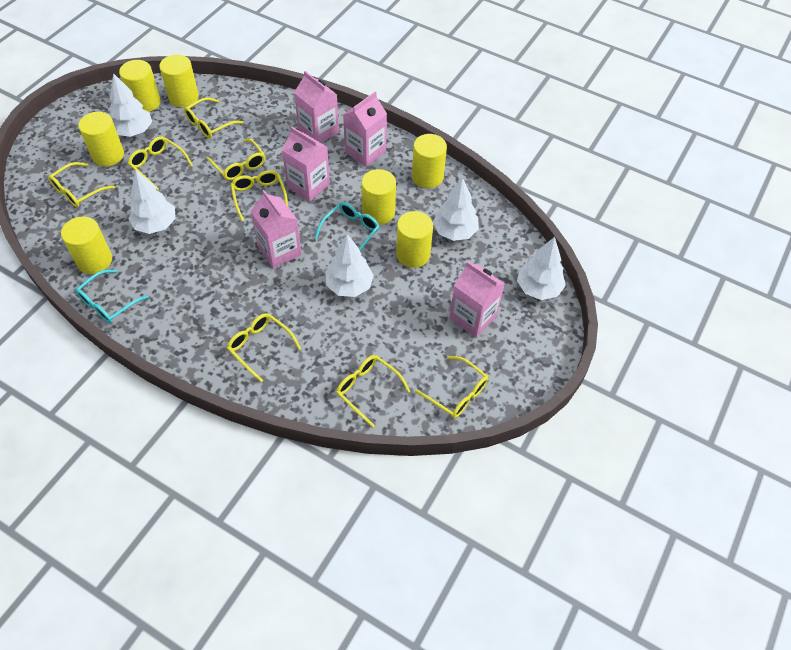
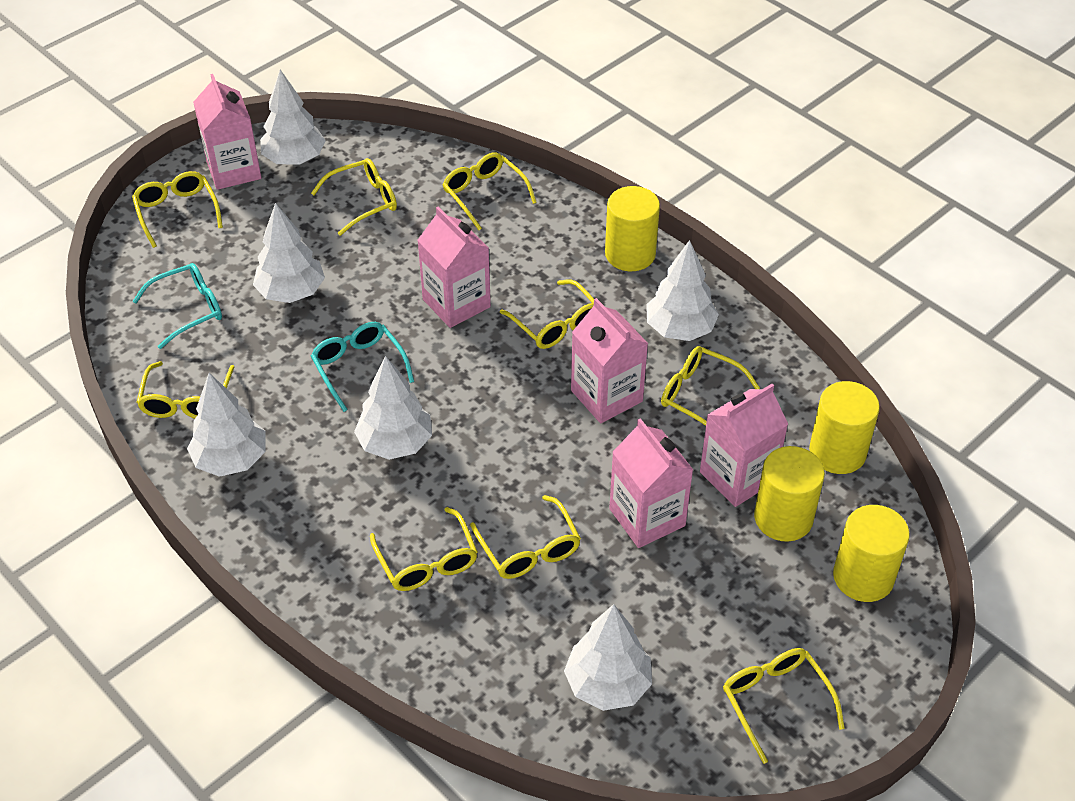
white tree: [109,73,152,137] [128,170,176,234] [325,234,374,297] [433,177,479,241] [517,237,566,300] = 5 -> [187,373,265,477] [253,203,325,303] [260,69,326,165] [354,356,432,460] [564,604,652,711] [646,240,719,341] = 6
yellow cylinder: [61,217,112,274] [78,112,124,166] [119,60,161,112] [159,54,199,107] [361,169,396,225] [396,211,433,268] [412,134,447,188] = 7 -> [605,186,660,271] [754,446,825,542] [809,381,880,474] [833,505,910,602] = 4
yellow glasses: [48,162,115,207] [128,136,193,191] [184,97,243,138] [206,139,265,180] [227,313,301,382] [231,170,288,221] [336,355,410,428] [415,356,489,418] = 8 -> [132,171,223,248] [136,361,234,419] [311,158,397,236] [370,507,478,591] [442,152,537,230] [470,495,581,579] [500,279,594,349] [661,346,760,426] [723,648,845,764] = 9

